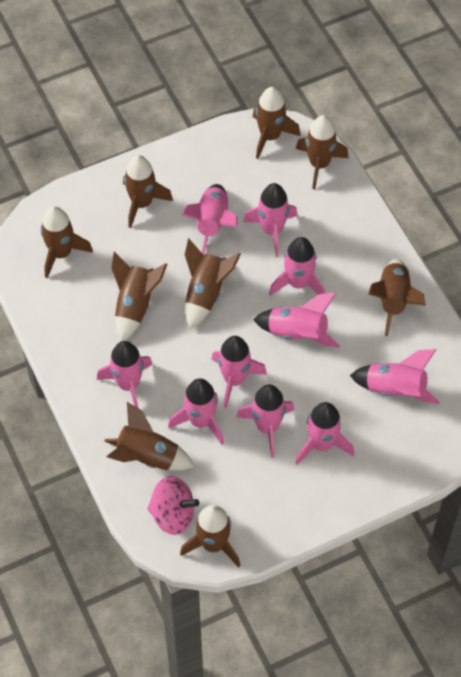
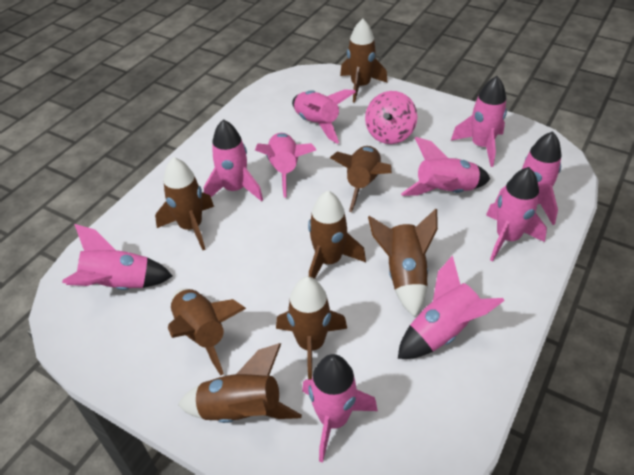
brown rocket: [40,206,93,278] [104,402,195,471] [111,252,167,341] [123,155,173,228] [180,505,241,568] [185,238,241,329] [253,87,301,159] [296,115,349,189] [368,259,426,336] = 9 -> [155,157,214,250] [168,288,246,376] [178,343,302,423] [276,277,347,379] [308,191,366,279] [330,146,392,212] [340,19,388,103] [368,209,438,317] = 8

